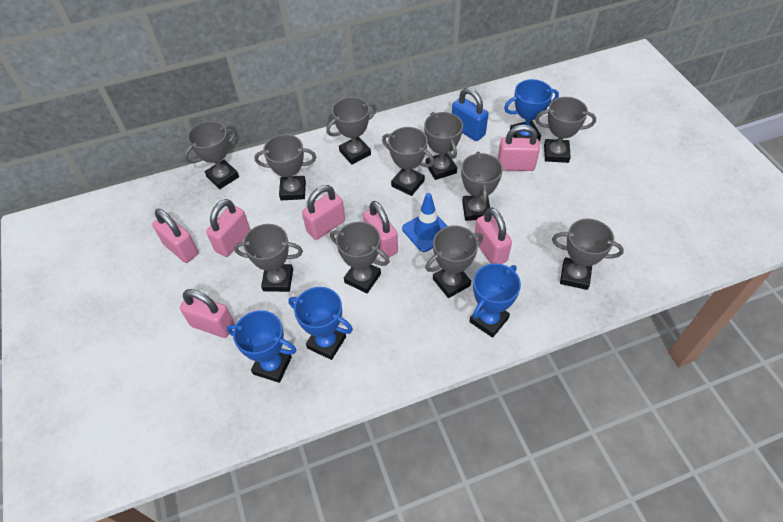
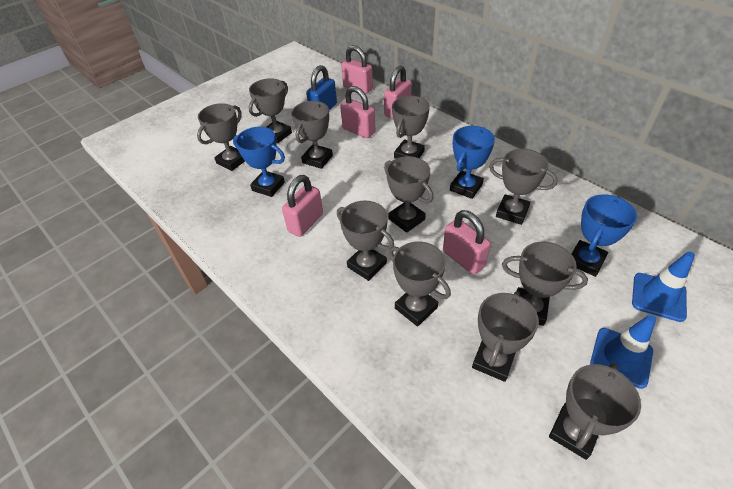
blue traffic cone: [402,193,447,252] = 1 -> [590,315,656,389] [632,251,695,322] = 2
blue trophy: [227,310,296,383] [288,287,353,360] [469,263,521,338] [504,79,559,141] = 4 -> [233,127,285,197] [450,126,495,199] [572,194,637,277] = 3
pink padlock: [152,209,199,263] [180,289,235,338] [206,199,251,257] [302,185,345,240] [363,201,398,259] [475,207,512,264] [498,125,540,171] = 7 -> [282,175,323,237] [340,86,375,138] [341,45,373,94] [384,66,412,118] [443,210,491,275] = 5

